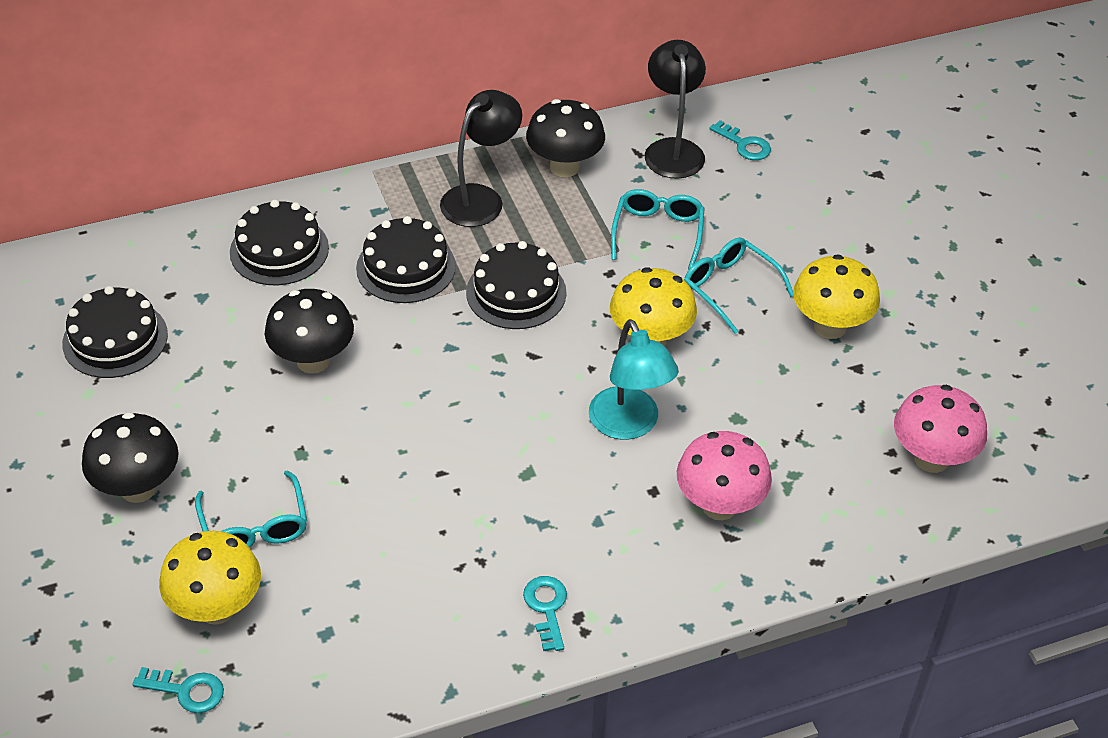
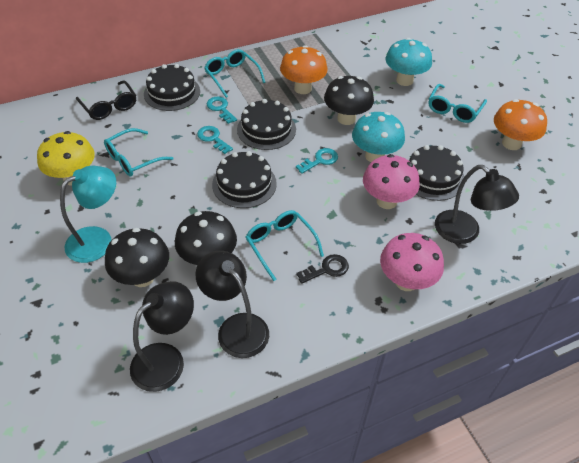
black glasses: none = 0 -> [76,80,136,120] = 1
black key: none = 0 -> [297,254,349,284] = 1
black lamp: [440,90,522,227] [645,40,706,179] = 2 -> [130,281,194,392] [195,251,269,358] [435,165,519,244] = 3
orange mushroom: none = 0 -> [280,45,328,94] [494,99,547,150] = 2
turquoise glasses: [195,470,307,548] [611,189,705,269] [684,237,794,334] = 3 -> [104,128,173,177] [204,49,265,98] [246,210,324,281] [428,84,487,123] = 4
turquoise mushroom: none = 0 -> [352,112,405,162] [386,38,432,86] = 2
yellow mushroom: [159,531,261,625] [610,267,697,346] [793,254,880,339] = 3 -> [37,131,95,185] = 1

